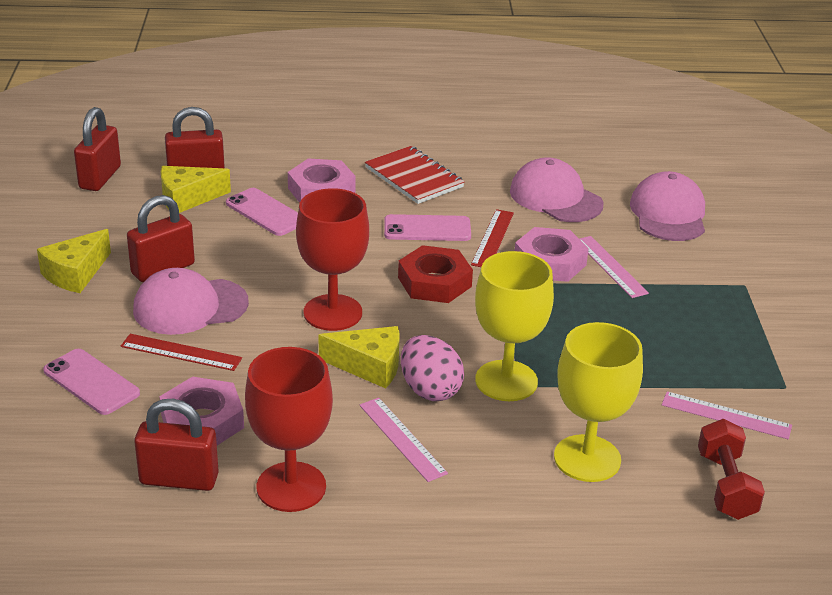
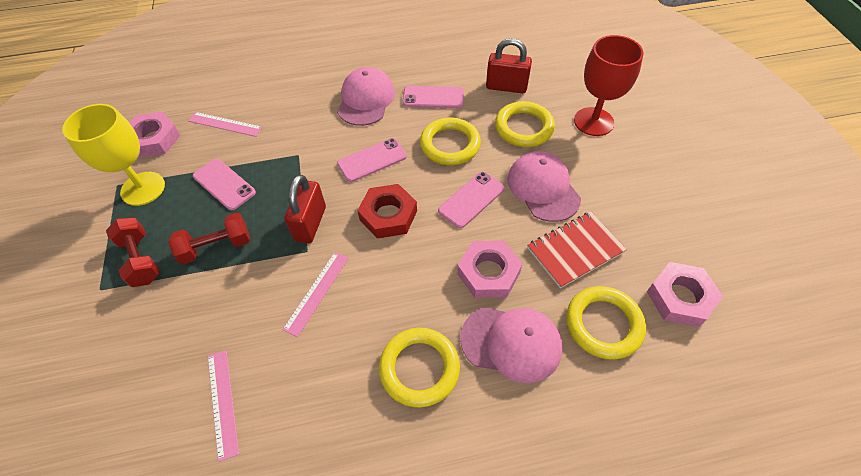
pink egg: [401,335,464,401] = 1 -> none = 0
pink phone: [43,349,140,415] [226,188,298,236] [384,214,471,241] = 3 -> [193,159,256,210] [337,138,407,182] [403,86,464,108] [438,172,505,228] = 4
red dumbbell: [698,419,765,520] = 1 -> [106,218,160,287] [168,213,250,265] = 2
red goblet: [245,347,333,512] [296,188,369,331] = 2 -> [574,35,644,136] = 1
red padlock: [74,107,121,191] [127,195,195,282] [134,399,219,491] [165,107,225,168] = 4 -> [284,174,326,244] [486,38,532,93] = 2
red ruler: [121,334,242,371] [471,209,514,267] = 2 -> none = 0
yellow cheese: [37,229,111,293] [161,166,231,213] [319,326,400,389] = 3 -> none = 0
yellow goblet: [475,251,554,401] [554,322,643,482] = 2 -> [62,104,165,206] = 1
yellow ring: none = 0 -> [379,328,460,408] [420,118,481,165] [495,101,555,147] [566,286,646,360] = 4

